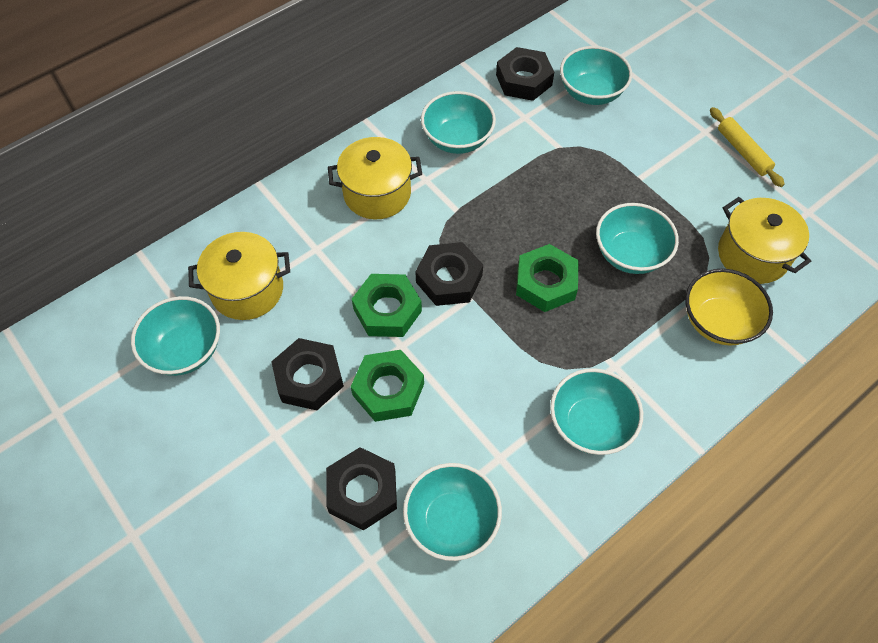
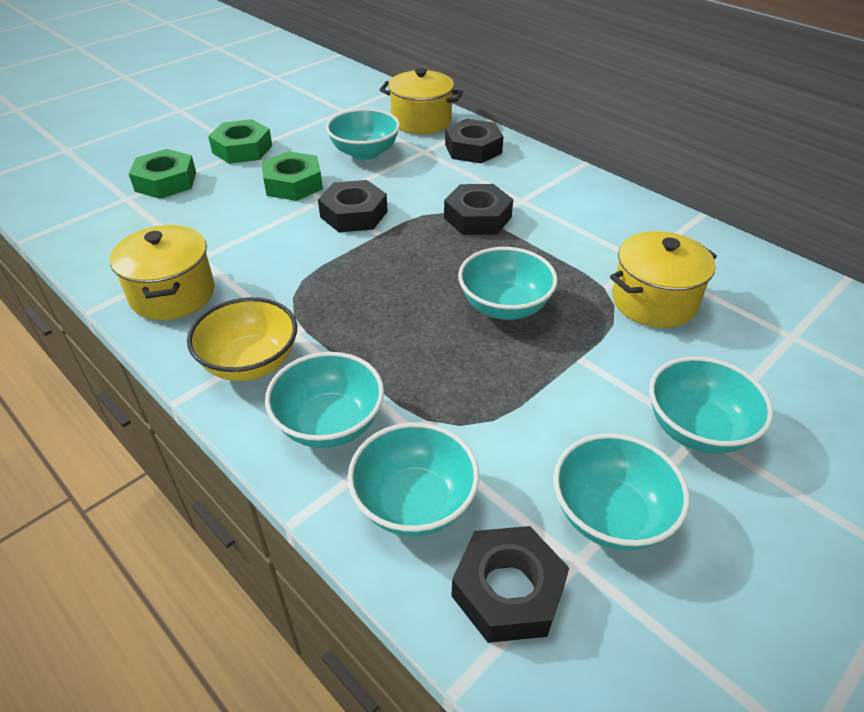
yellow rolling pin: [710,107,785,187] = 1 -> none = 0

